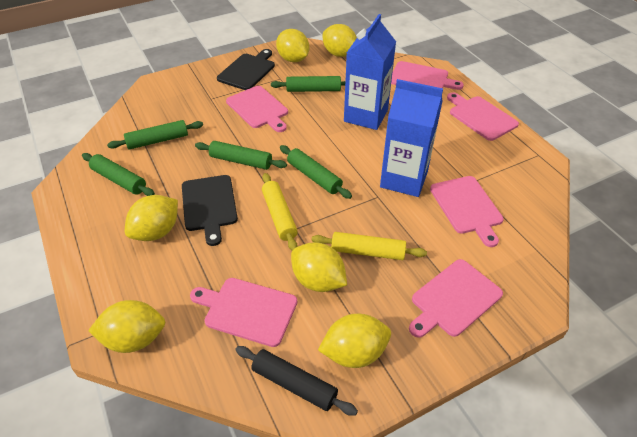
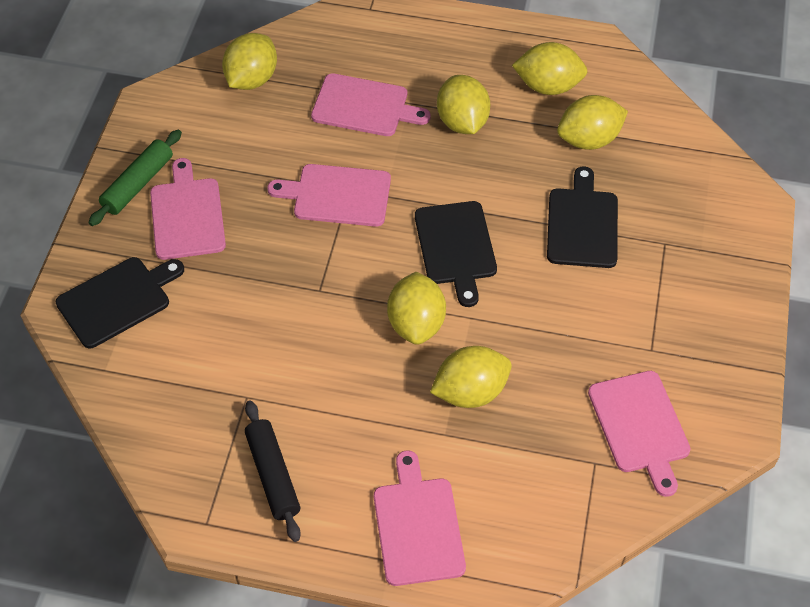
black cutting board: [182,175,238,246] [217,49,275,90] = 2 -> [56,257,184,348] [415,201,497,307] [547,166,618,268] = 3
blue carton: [344,14,396,130] [380,79,443,197] = 2 -> none = 0
green rolling pin: [82,153,155,196] [107,120,203,149] [195,141,287,170] [271,76,345,92] [280,145,352,199] = 5 -> [89,130,182,226] = 1
pink cutting board: [190,278,297,347] [226,86,288,132] [391,61,464,90] [409,259,503,338] [430,176,504,247] [447,92,519,141] = 6 -> [150,158,226,260] [267,164,391,227] [311,73,431,136] [374,451,466,586] [588,371,691,497] = 5
yellow rolling pin: [262,173,298,250] [312,232,427,260] = 2 -> none = 0

